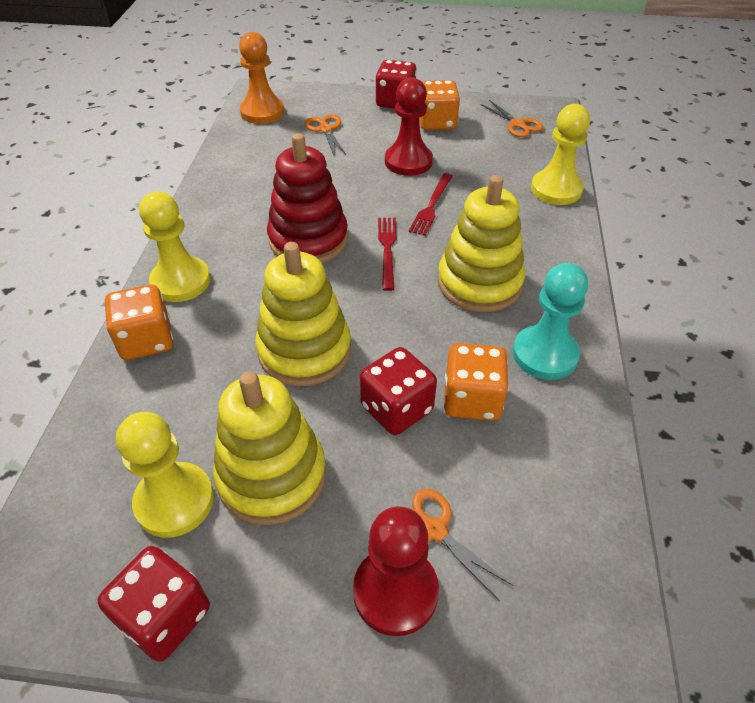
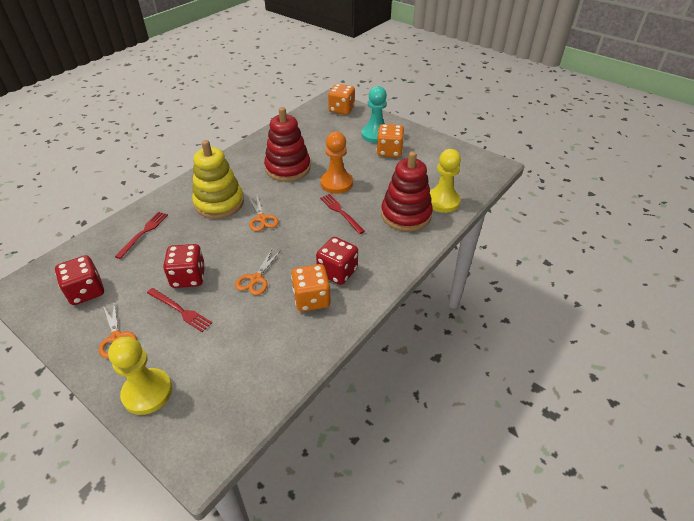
red fork: [378,218,396,291] [409,173,453,236] = 2 -> [115,212,168,259] [147,288,212,332] [320,194,365,234] = 3
red pawn: [353,506,439,636] [385,77,433,176] = 2 -> none = 0
red stacking toy: [267,133,348,263] = 1 -> [264,107,311,182] [381,151,433,232] = 2
yellow pawn: [116,412,214,538] [139,191,211,302] [531,104,590,205] = 3 -> [108,337,172,415] [430,149,461,213] = 2
yellow stacking toy: [213,371,326,525] [255,242,351,386] [438,175,525,312] = 3 -> [192,140,244,219] = 1

